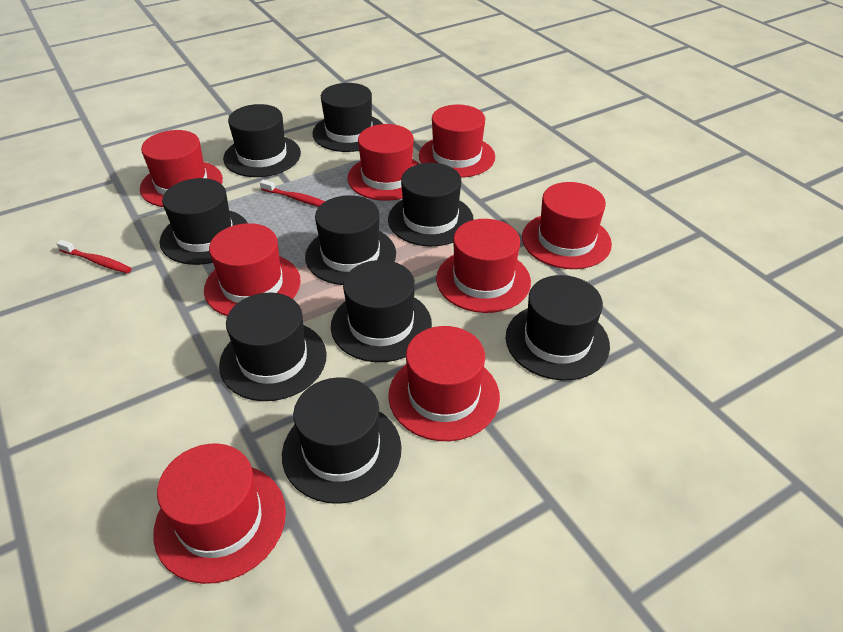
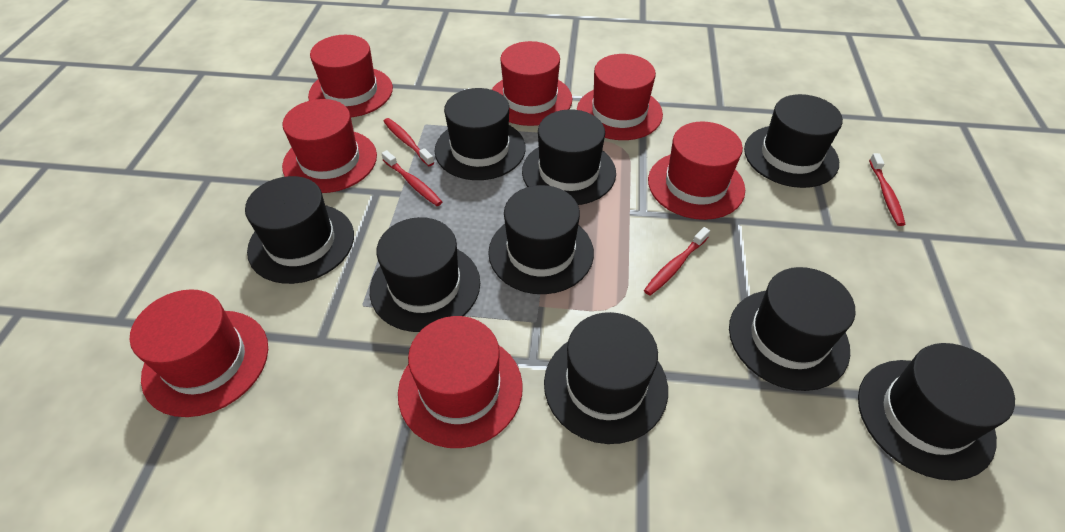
red hat: [140,130,223,207] [153,443,286,584] [204,223,301,316] [347,124,420,201] [388,326,500,441] [419,105,495,178] [436,219,531,313] [522,182,612,269] = 8 -> [130,289,268,417] [282,99,377,193] [308,35,393,117] [398,316,523,448] [492,41,572,126] [577,54,663,140] [648,121,745,220] = 7
red toothbrush: [56,240,132,273] [260,180,325,207] = 2 -> [381,150,442,206] [383,118,434,166] [644,227,710,296] [869,153,905,226] = 4

